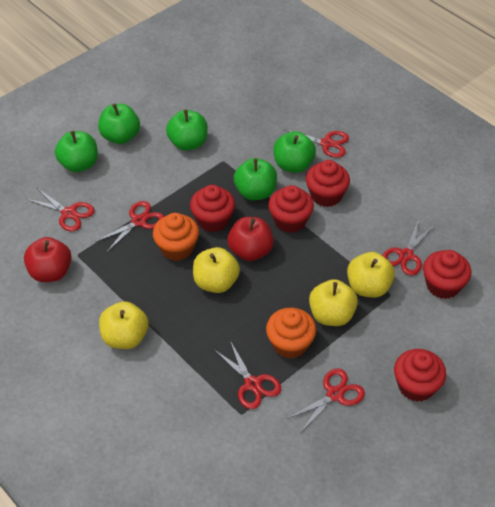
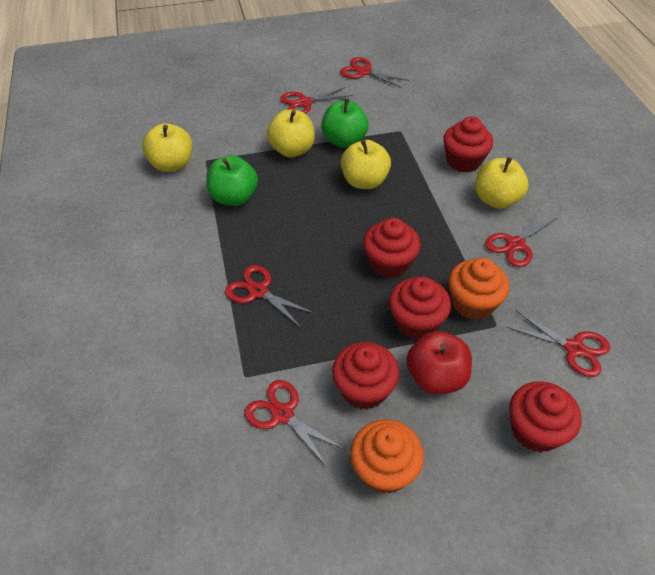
green apple: [55,131,98,172] [98,104,140,144] [166,110,208,151] [234,158,277,200] [274,131,316,173] = 5 -> [206,155,258,206] [321,98,369,148] = 2
red apple: [24,237,72,282] [228,217,274,261] = 2 -> [406,331,472,394] = 1

